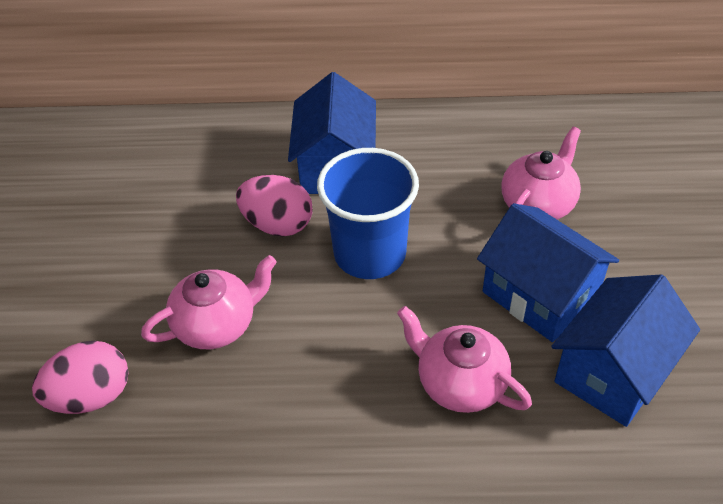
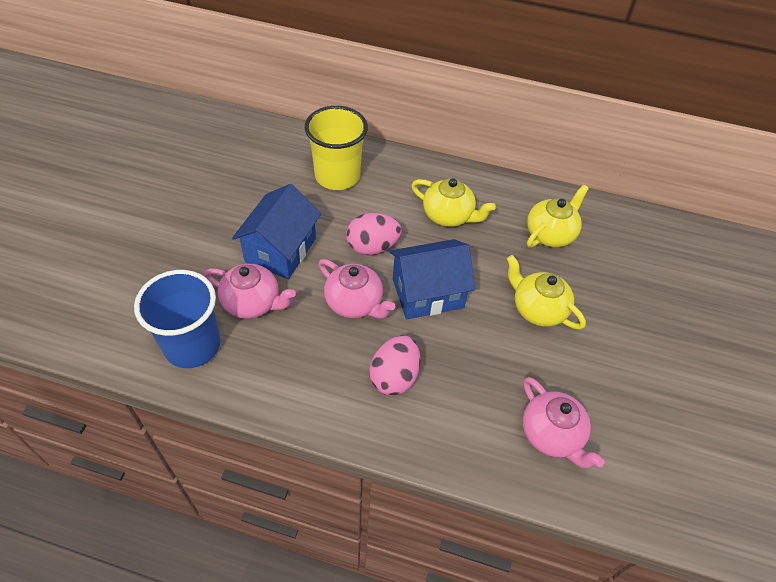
blue house: [288,72,376,194] [477,203,619,342] [552,274,700,427] = 3 -> [232,184,321,279] [389,239,476,319] = 2
yellow cup: none = 0 -> [305,106,368,190] = 1
yellow teapot: none = 0 -> [411,178,496,227] [507,255,586,329] [527,185,589,248] = 3

